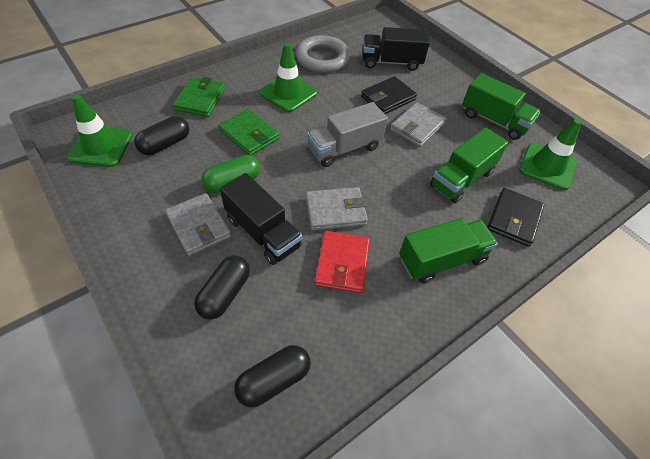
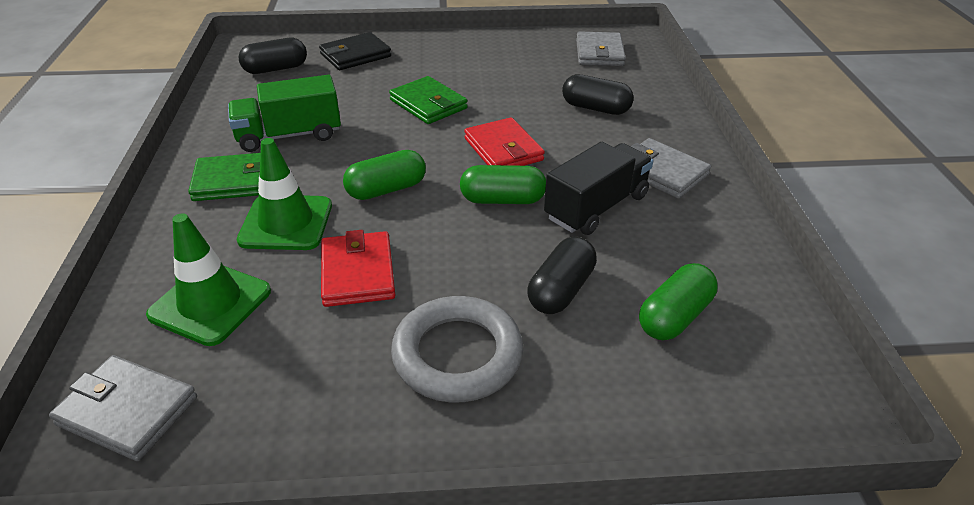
black truck: [220,173,302,265] [362,27,430,71] = 2 -> [544,142,653,235] = 1
black wallet: [361,76,417,114] [487,188,544,247] = 2 -> [319,32,391,70] = 1
green capsule: [202,155,260,193] = 1 -> [343,150,426,200] [460,165,546,204] [639,263,718,340] = 3
green traffic cone: [67,94,133,167] [259,43,317,112] [519,119,582,190] = 3 -> [146,213,271,346] [237,138,332,250] = 2
green truck: [399,218,498,283] [430,127,509,203] [462,73,541,140] = 3 -> [228,75,341,152] = 1
grey truck: [307,102,388,167] = 1 -> none = 0
red wallet: [314,231,370,293] = 1 -> [321,230,395,307] [464,117,545,166] = 2

